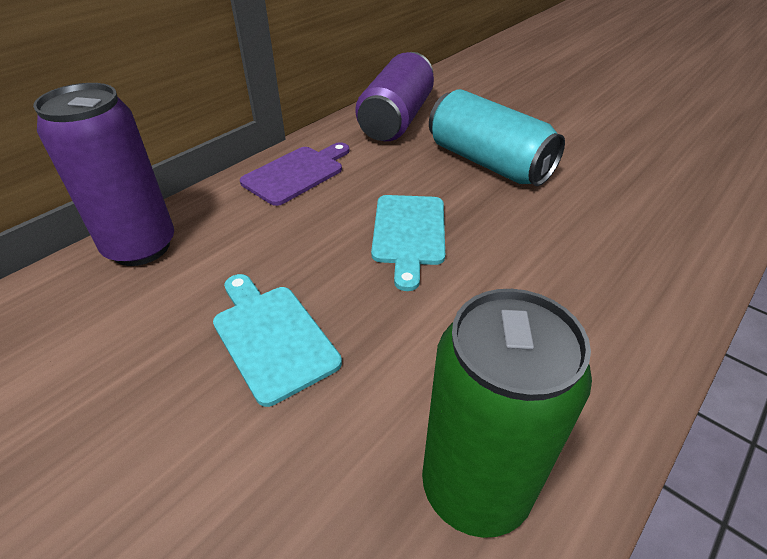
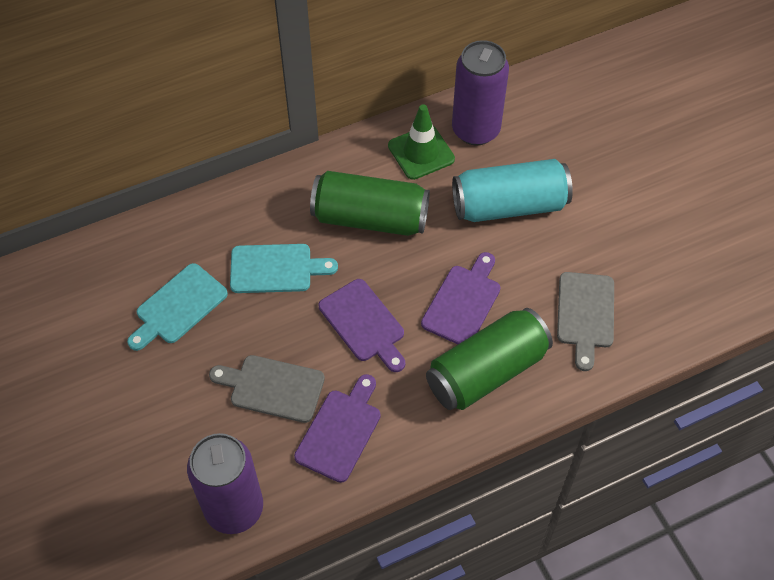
green can: [422,289,592,538] = 1 -> [310,171,430,236] [426,308,553,410] = 2
green traffic cone: none = 0 -> [388,104,455,180] = 1
grey cutting board: none = 0 -> [209,355,325,423] [557,272,614,371] = 2
purple cutting board: [240,142,349,206] = 1 -> [294,374,381,483] [319,279,405,372] [421,252,500,344] = 3

